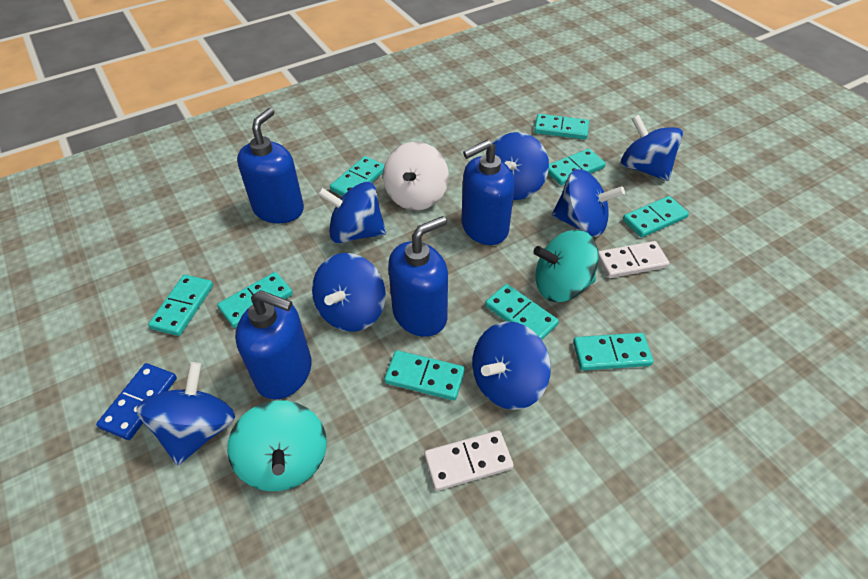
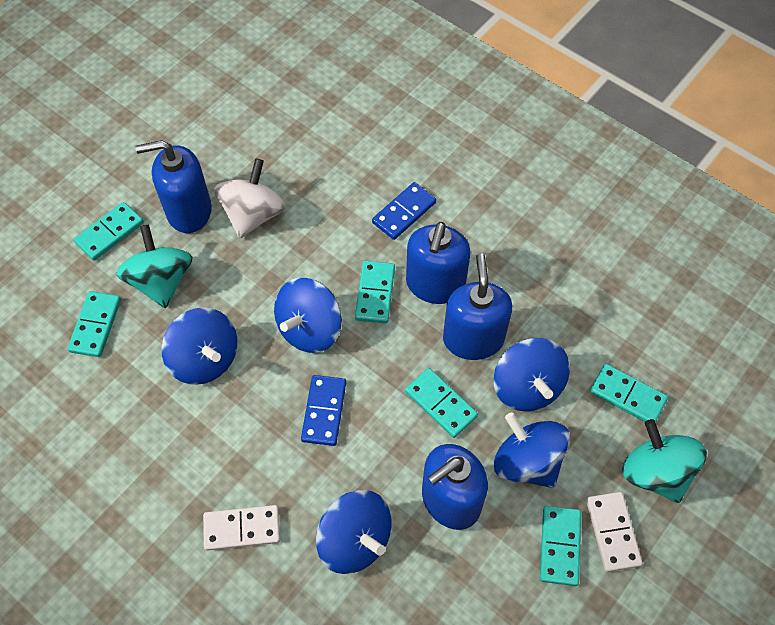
blue domino: [96,363,177,440] = 1 -> [301,375,346,446] [372,182,436,240] = 2
blue spinning top: [136,362,235,465] [312,253,386,332] [317,181,386,244] [472,321,551,410] [485,132,549,200] [552,169,625,237] [621,114,683,181] = 7 -> [162,307,237,385] [274,278,342,353] [316,490,392,574] [494,338,570,411] [494,412,570,488] = 5
turquoise domino: [148,275,213,336] [217,272,293,328] [330,156,384,196] [384,350,465,401] [485,284,559,340] [534,114,589,139] [548,149,606,185] [573,333,653,371] [623,196,689,238] = 9 -> [67,291,121,357] [74,202,144,261] [355,261,395,324] [405,368,478,438] [540,506,581,586] [590,364,668,423] = 6

